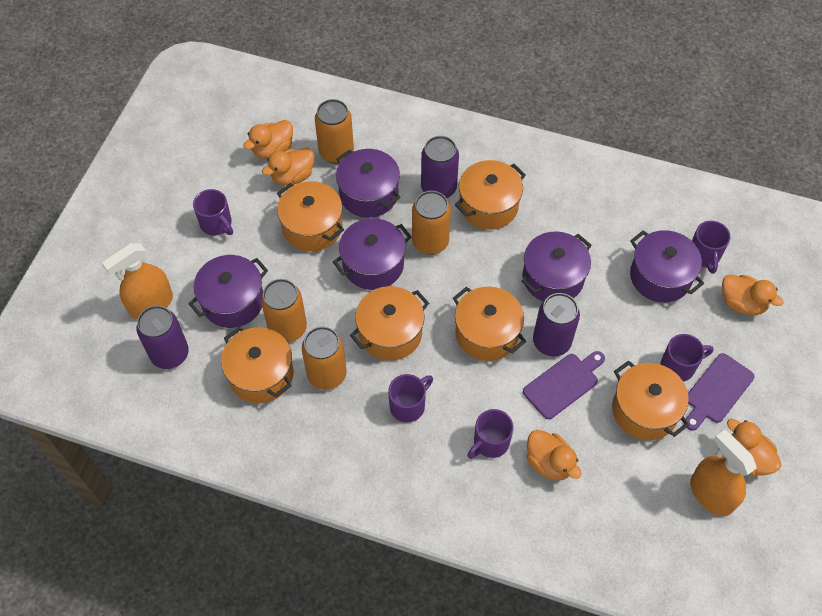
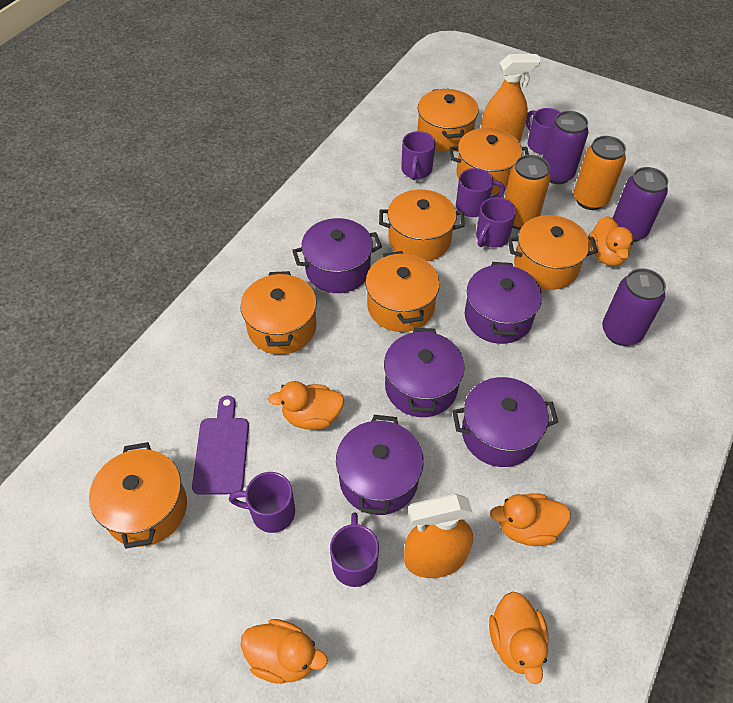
orange can: [261,279,307,342] [302,326,347,390] [315,99,354,164] [412,191,451,255] = 4 -> [505,155,551,230] [574,136,626,210] = 2
orange pot: [221,327,293,403] [277,181,344,252] [350,286,429,361] [453,286,526,361] [455,160,526,230] [612,361,689,440] = 6 -> [89,442,187,549] [240,271,317,354] [365,251,440,332] [379,189,465,261] [417,88,479,152] [449,128,529,194] [508,215,598,290] = 7
purple cutting board: [523,351,605,419] [686,353,755,431] = 2 -> [192,396,249,495] = 1
purple mug: [193,189,233,236] [388,374,433,423] [467,409,514,459] [660,334,714,382] [692,221,731,274] = 5 -> [229,472,295,533] [330,512,379,587] [401,131,436,180] [456,168,505,217] [476,197,516,248] [526,108,561,154] = 6

